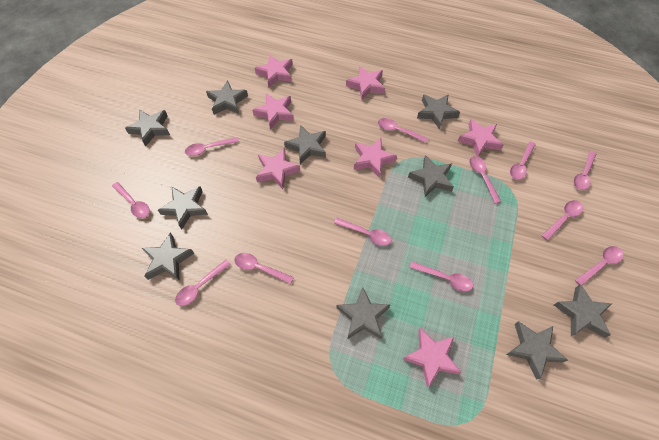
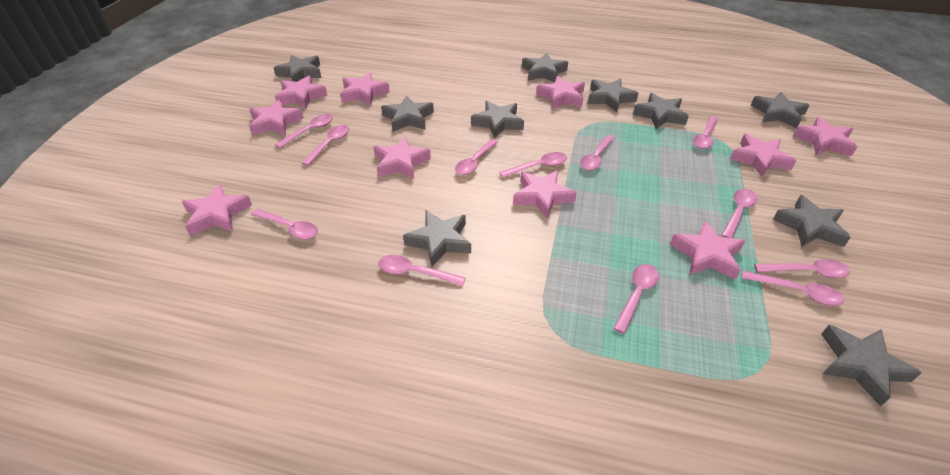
pink star: [252,93,294,130] [255,55,293,88] [256,148,300,189] [346,66,385,100] [354,138,397,178] [403,328,461,388] [458,119,503,157] = 7 -> [181,184,252,236] [249,99,304,135] [275,75,327,109] [340,72,390,106] [373,136,431,179] [513,170,577,219] [536,76,585,109] [670,221,745,280] [730,134,797,177] [793,117,857,156] = 10

